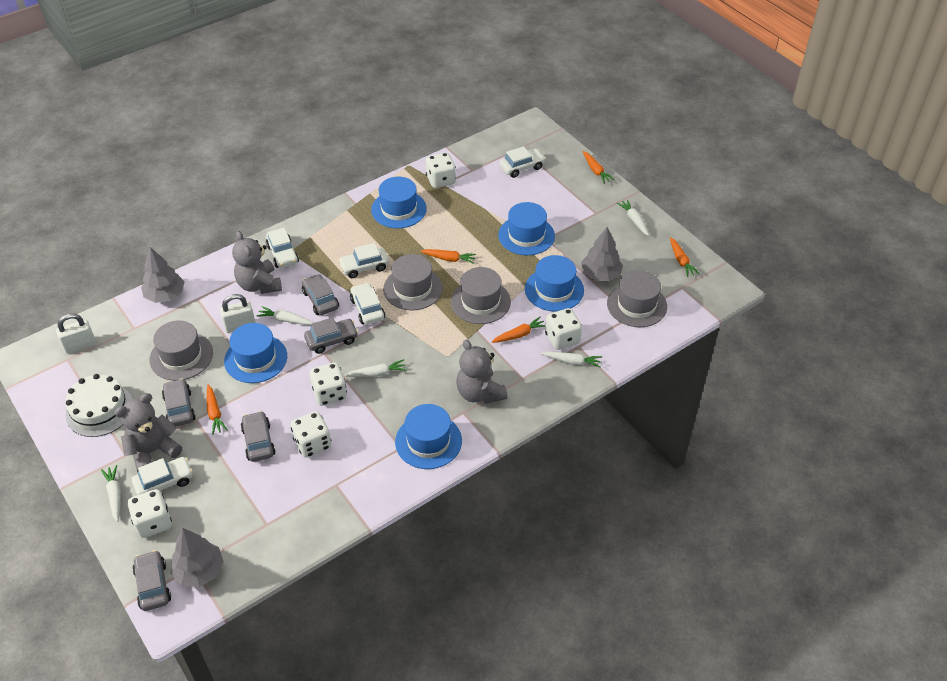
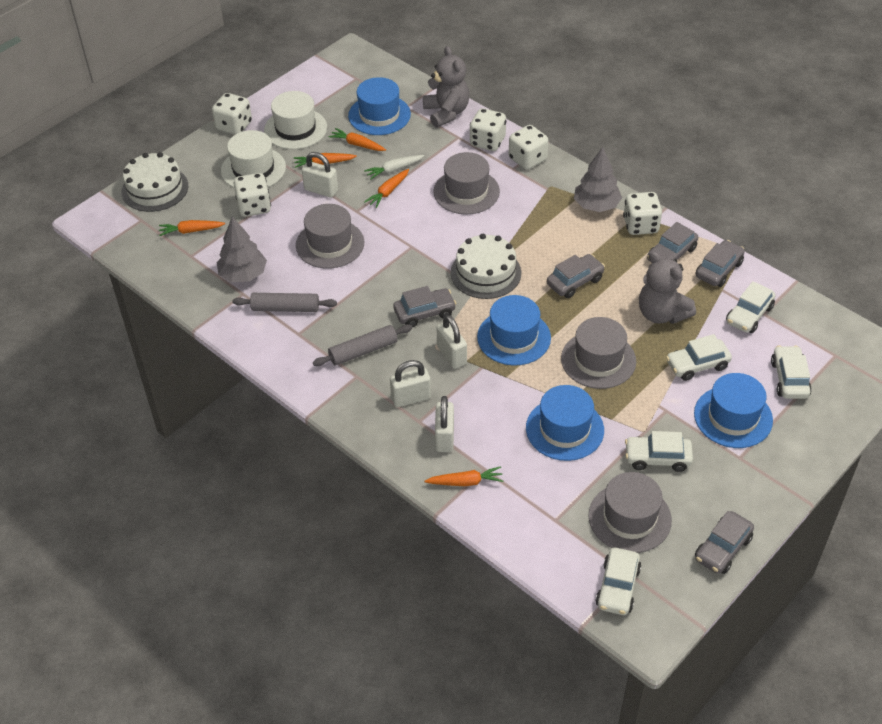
blue hat: [224,323,287,383] [371,177,427,228] [395,404,462,469] [498,202,555,255] [525,255,584,312] = 5 -> [348,77,411,135] [477,295,551,366] [526,385,604,461] [694,373,773,448] = 4
grey rolling pin: none = 0 -> [232,293,337,312] [313,324,412,366] = 2
grey teddy bear: [115,393,182,472] [232,231,282,294] [456,340,507,404] = 3 -> [423,46,470,128] [639,251,696,324] = 2
grey tree: [141,247,184,303] [170,528,224,587] [581,227,623,281] = 3 -> [217,217,267,282] [574,147,622,212] = 2
white cake: [65,374,133,437] = 1 -> [122,152,188,212] [451,234,521,299] = 2
white carrot: [101,465,121,522] [256,306,313,325] [345,359,407,377] [541,351,602,368] [617,199,649,236] = 5 -> [364,155,424,180] = 1
white hat: none = 0 -> [221,130,286,188] [264,91,327,149] = 2
white padlock: [56,313,96,354] [220,294,256,333] = 2 -> [302,152,338,198] [390,360,431,407] [435,396,454,452] [437,315,467,369] = 4

